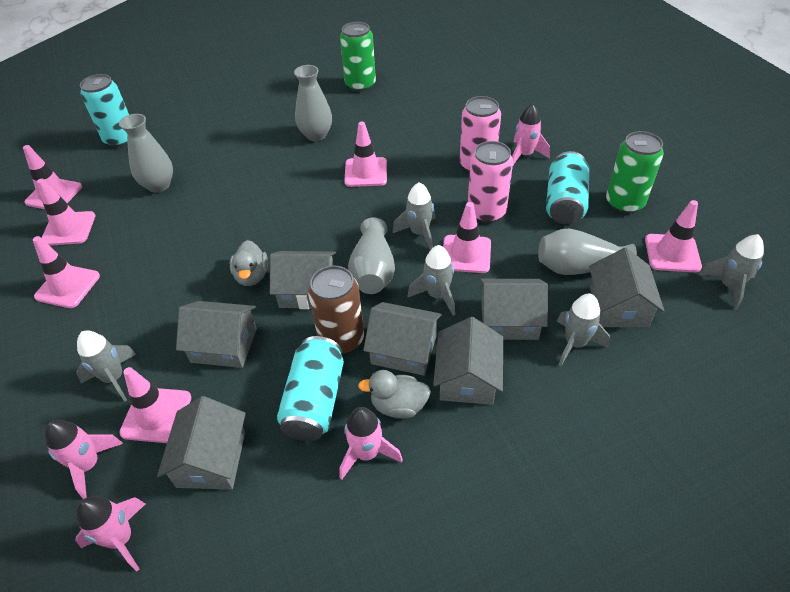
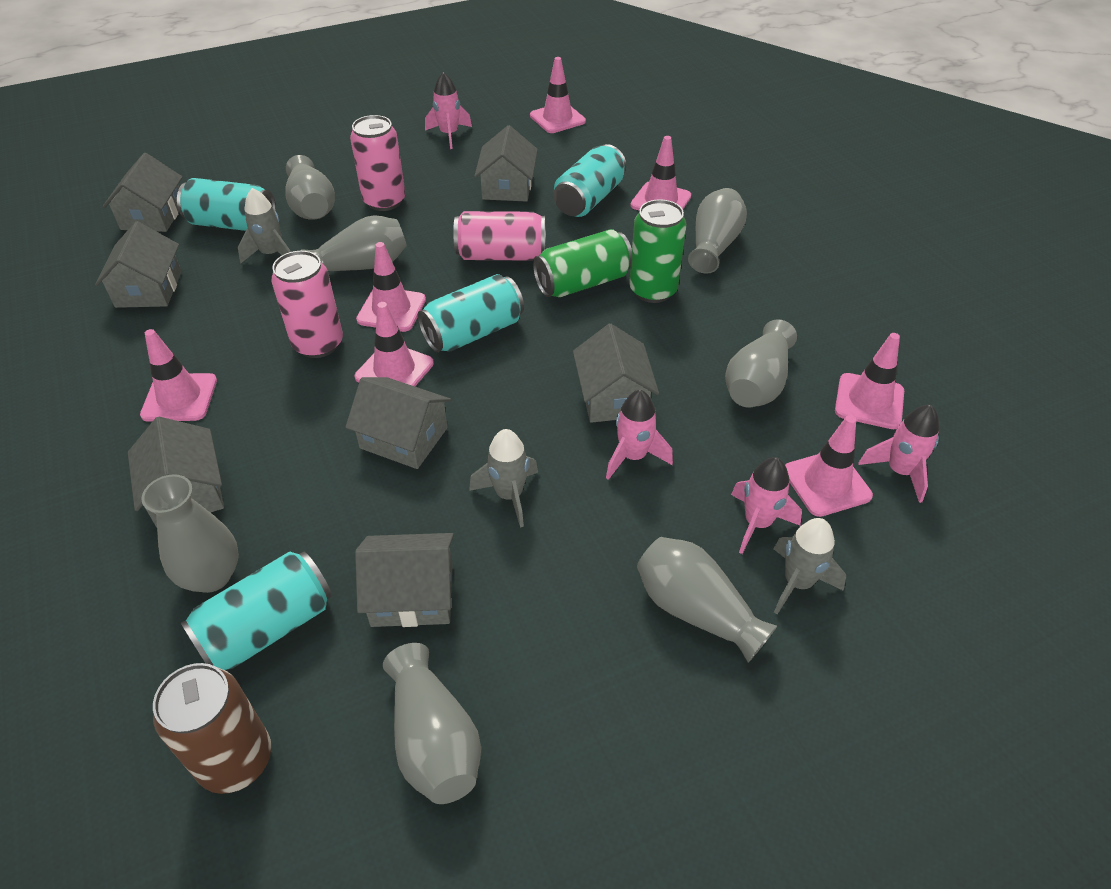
grey duck: [230,240,268,286] [358,370,431,419] = 2 -> none = 0
grey rocket: [76,330,136,402] [392,182,436,250] [408,245,455,316] [557,294,610,366] [699,234,764,310] = 5 -> [238,188,291,263] [469,429,538,528] [774,518,846,614] = 3
grey vase: [119,114,173,193] [294,65,332,141] [348,217,395,294] [538,229,637,275] = 4 -> [141,474,239,593] [285,155,335,220] [301,215,407,271] [383,643,481,804] [637,537,777,662] [688,188,747,274] [725,319,797,408] = 7
pink can: [460,96,501,173] [468,141,513,223] = 2 -> [271,251,343,358] [350,115,405,211] [453,211,545,261] = 3
turquoise can: [80,74,129,147] [277,336,344,441] [546,151,589,224] = 3 -> [177,178,276,231] [181,552,332,670] [418,274,524,352] [553,144,626,217] = 4

